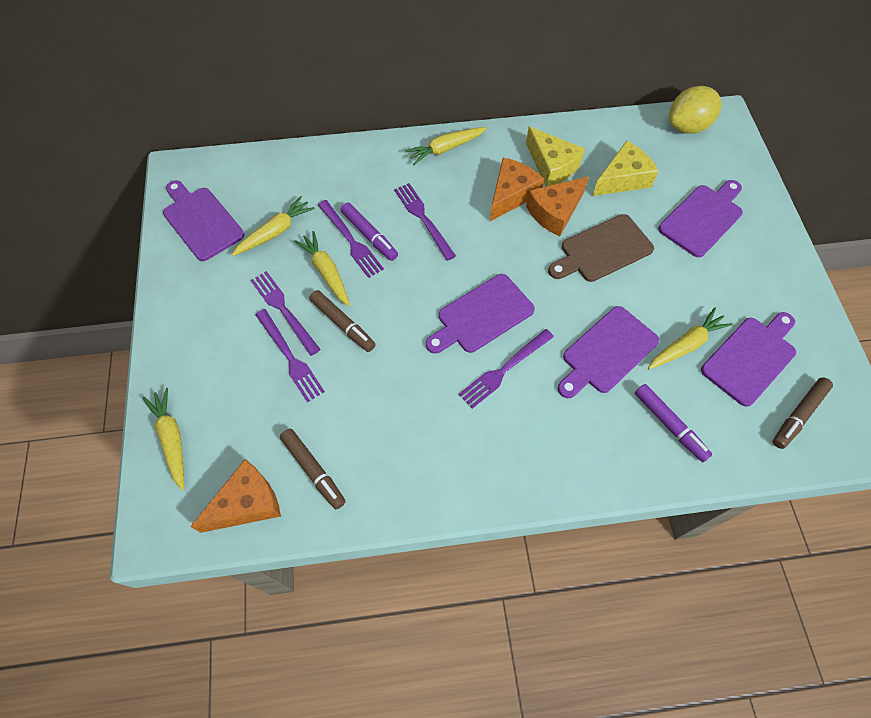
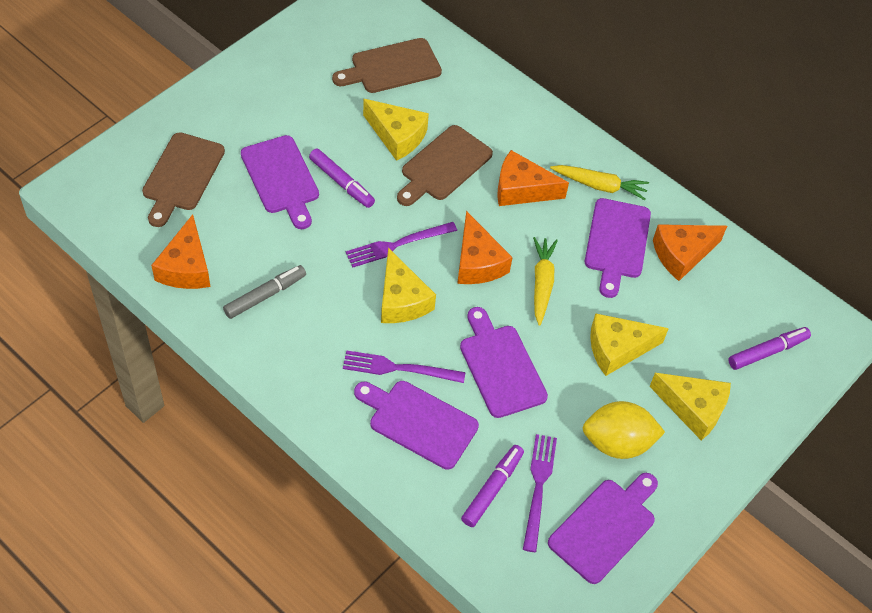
brown cutting board: [548,214,654,282] = 1 -> [142,132,225,227] [332,38,442,93] [397,125,493,206] = 3
brown marker: [280,429,346,509] [309,290,376,352] [773,378,833,449] = 3 -> none = 0
grey marker: none = 0 -> [223,265,306,319] = 1
orange cheese: [190,459,281,533] [490,158,544,221] [526,176,589,237] = 3 -> [151,214,210,289] [457,211,513,284] [497,150,569,206] [653,224,727,281] = 4
purple fork: [251,271,321,356] [255,309,325,402] [318,200,384,278] [394,183,456,261] [459,329,554,409] = 5 -> [343,350,465,383] [346,222,457,267] [523,434,557,552] = 3
purple marker: [341,203,398,261] [635,384,712,462] = 2 -> [309,149,375,208] [461,445,524,527] [728,327,811,370] = 3
yellow carrot: [142,388,184,490] [232,196,315,256] [294,231,350,306] [405,127,487,165] [648,308,732,369] = 5 -> [533,237,558,326] [550,165,649,200] = 2
yellow cheese: [526,127,585,186] [592,141,659,196] = 2 -> [363,99,429,161] [381,248,436,323] [590,313,669,376] [650,373,731,440] = 4

